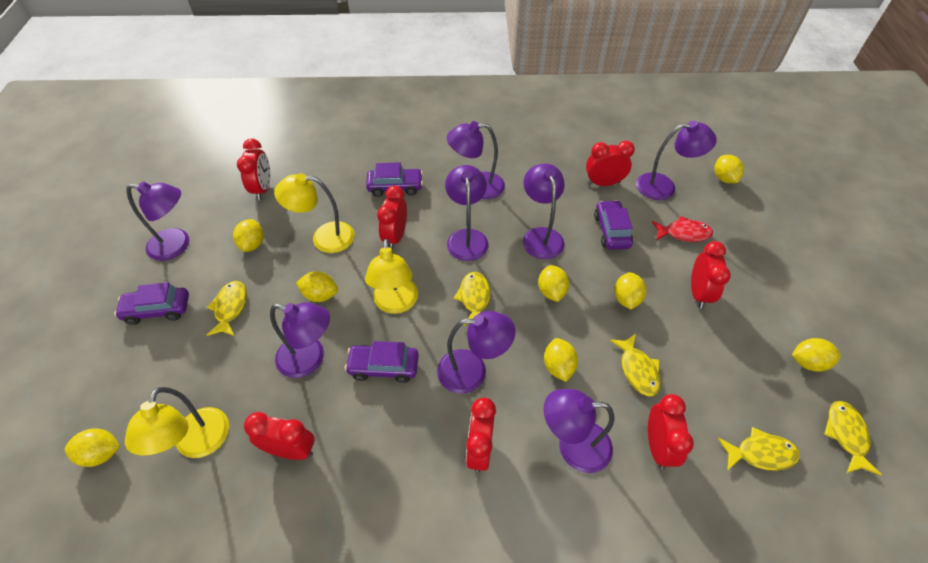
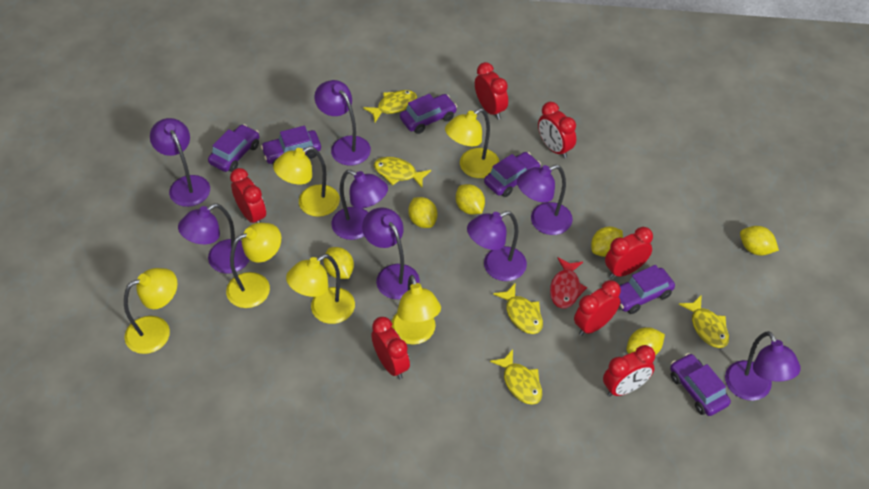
purple car: [114,282,189,325] [345,341,419,383] [366,162,423,197] [594,200,633,250] = 4 -> [208,124,259,172] [261,126,321,164] [400,94,457,134] [484,152,541,197] [619,265,675,314] [670,353,731,416] = 6
yellow lamp: [125,387,229,458] [274,173,355,253] [365,239,418,314] = 3 -> [124,268,177,354] [226,223,281,308] [273,146,340,217] [286,254,355,324] [391,275,441,345] [445,108,500,178] = 6
yellow lemon: [65,428,120,467] [233,219,264,252] [296,271,338,302] [538,265,569,302] [544,338,578,382] [614,272,646,309] [714,155,744,183] [792,338,841,372] = 8 -> [324,247,354,279] [408,197,437,228] [456,184,485,215] [591,227,623,257] [626,327,665,355] [740,226,779,255] = 6

